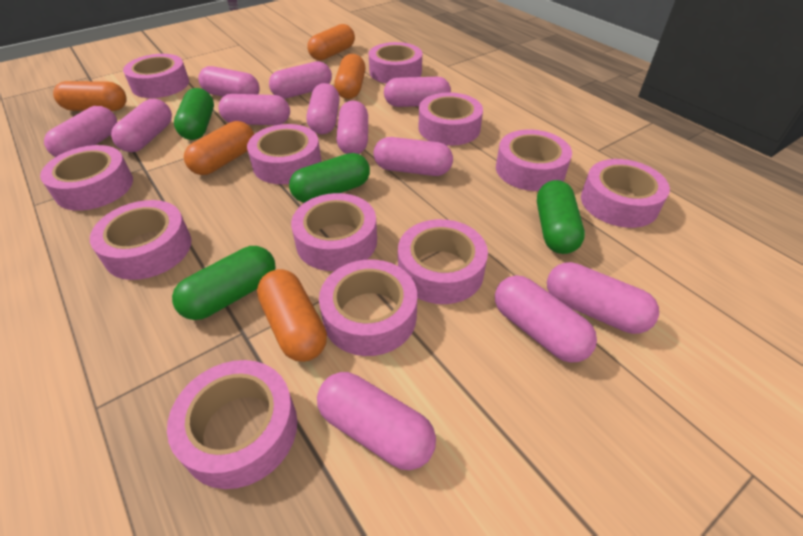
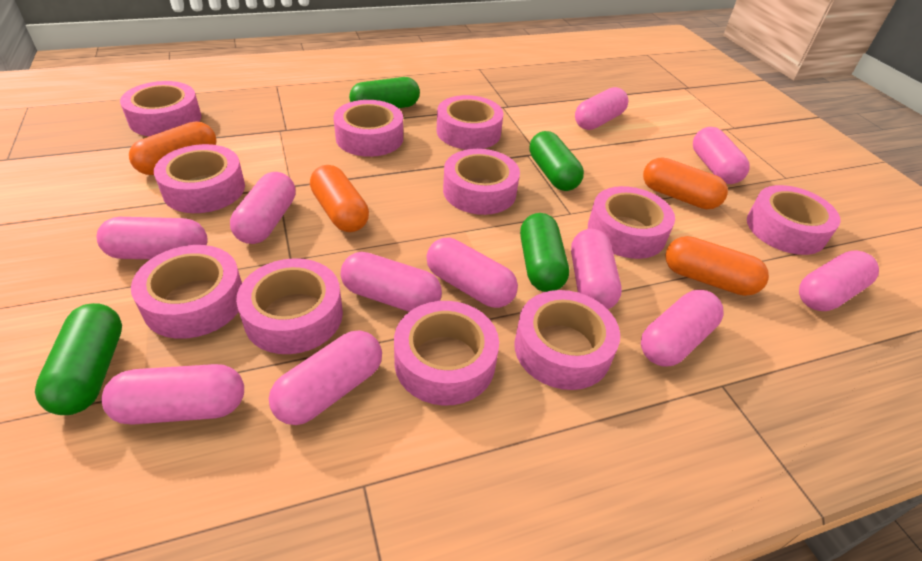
orange capsule: [53,81,127,111] [184,121,254,175] [257,269,327,362] [308,24,355,61] [334,54,365,99] = 5 -> [129,121,216,175] [310,165,369,232] [643,157,728,209] [665,236,769,296] = 4
pink capsule: [44,106,117,157] [111,99,172,152] [198,66,260,97] [218,94,290,125] [269,61,332,99] [307,83,340,134] [317,372,436,470] [336,101,368,154] [373,137,453,176] [384,77,451,107] [495,275,597,363] [547,262,659,334] = 12 -> [97,217,208,259] [102,364,244,425] [230,172,296,244] [269,330,382,425] [341,252,442,312] [426,238,518,308] [571,229,622,309] [575,87,629,130] [641,290,723,367] [693,127,750,184] [799,250,879,311] = 11
pink tape: [40,145,133,211] [90,200,191,280] [123,54,189,98] [167,360,297,489] [247,124,321,184] [291,193,377,271] [319,260,417,356] [369,42,422,84] [398,219,488,304] [418,92,483,146] [496,129,572,191] [581,159,670,228] = 12 -> [120,81,201,136] [131,245,242,339] [154,144,245,213] [236,258,343,354] [333,100,403,157] [394,301,499,406] [437,95,503,150] [443,149,520,215] [514,290,620,390] [588,186,675,259] [747,185,840,255] = 11

